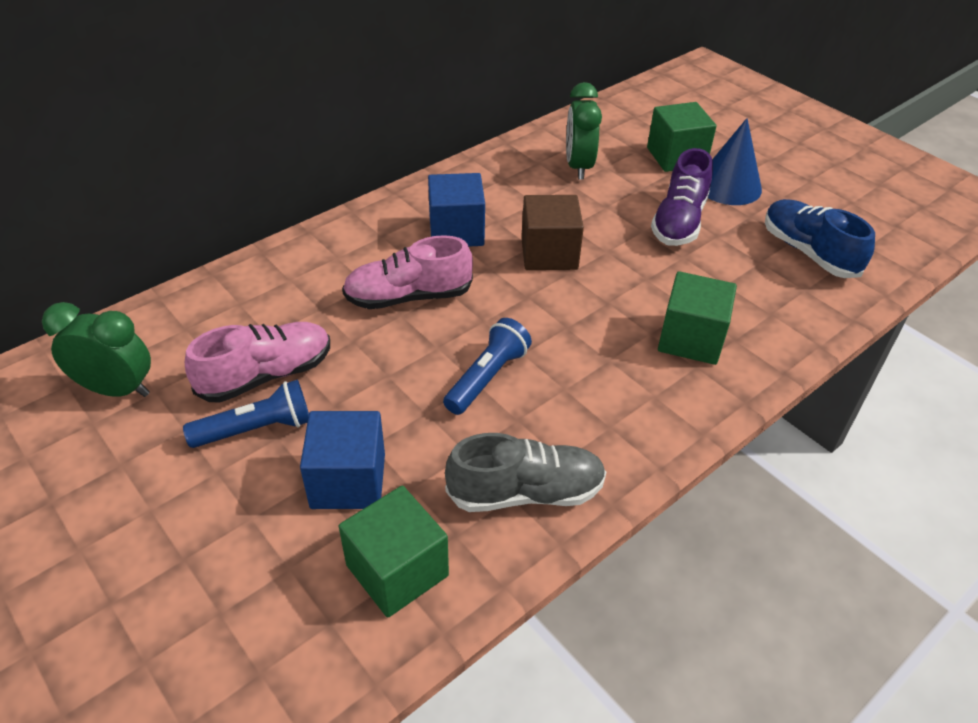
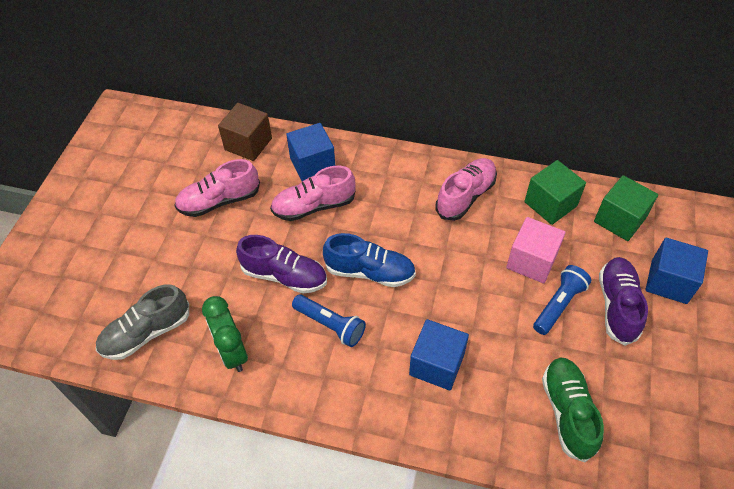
blue cone: [708,118,762,205] = 1 -> none = 0
blue cube: [300,411,385,509] [428,173,485,246] = 2 -> [286,123,335,182] [409,319,469,390] [645,238,708,304] = 3
green clock: [42,302,151,397] [566,82,602,180] = 2 -> [202,296,248,372] = 1
green cube: [339,486,449,617] [647,102,717,172] [658,271,737,365] = 3 -> [524,160,586,225] [594,175,658,241] = 2
green shoe: none = 0 -> [542,357,604,462] = 1
pink cube: none = 0 -> [506,217,566,283] = 1
pink shoe: [185,322,330,403] [342,235,473,309] = 2 -> [174,159,260,217] [270,166,356,221] [435,158,497,221] = 3
purple shoe: [651,148,713,246] = 1 -> [236,235,327,294] [599,257,648,346] = 2

